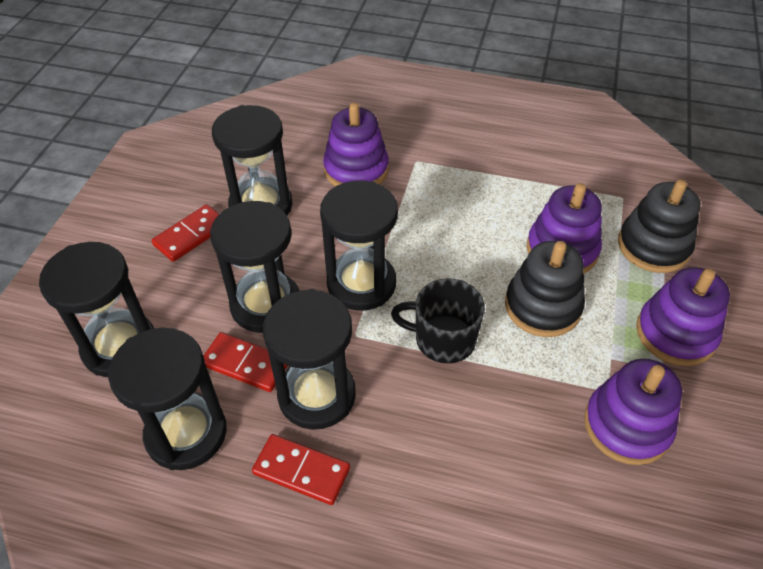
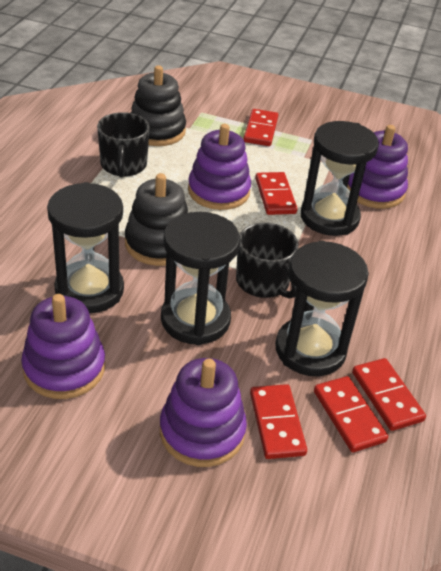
black hourglass: [39,242,154,377] [108,328,227,470] [210,201,300,333] [212,105,293,215] [263,289,356,430] [320,181,398,311] = 6 -> [47,182,124,314] [161,212,240,345] [275,241,369,376] [301,121,379,236] = 4
black mug: [391,278,485,364] = 1 -> [97,112,150,177] [236,223,299,299] = 2
red domino: [152,204,219,262] [204,332,288,392] [252,434,350,505] = 3 -> [243,109,278,146] [250,384,307,459] [255,172,298,215] [314,376,388,452] [352,358,426,431] = 5

